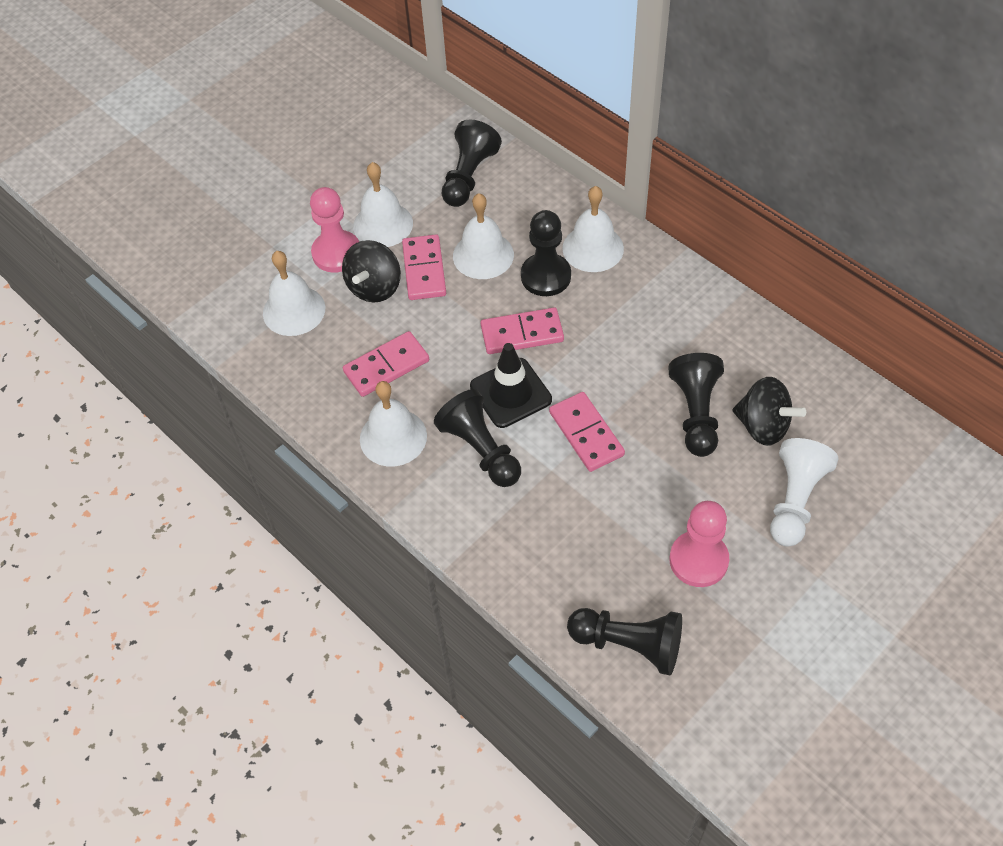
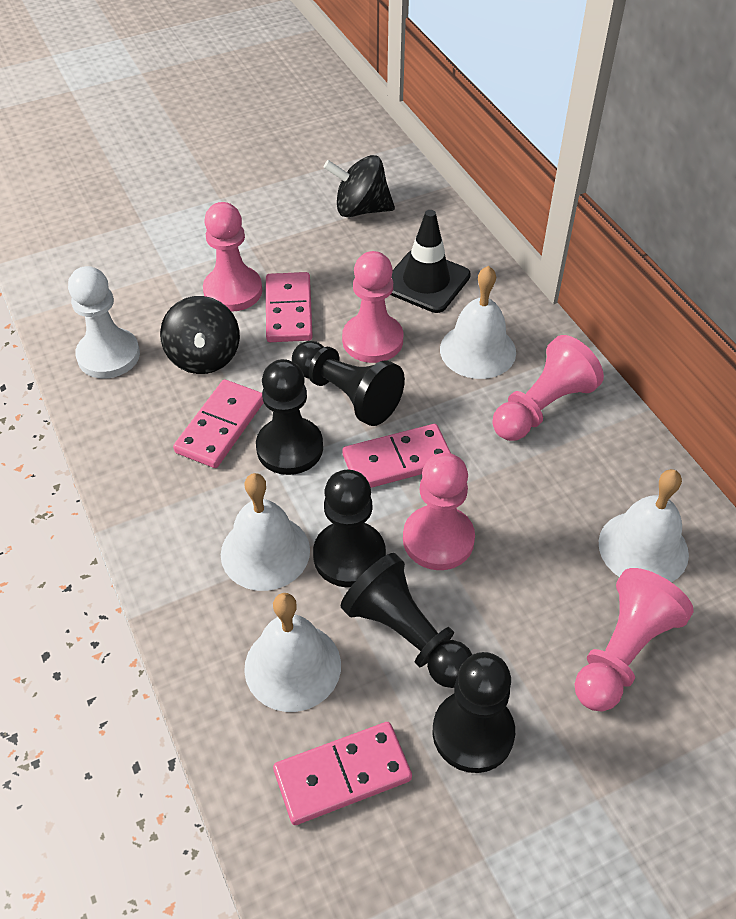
pink pawn: [310,187,359,273] [670,501,729,587] = 2 -> [203,202,262,312] [342,251,404,363] [403,453,475,570] [492,335,604,441] [574,568,694,712] = 5
white bell: [263,251,325,336] [353,162,413,247] [360,381,427,466] [453,193,514,279] [562,186,624,272] = 5 -> [221,473,310,591] [244,593,341,712] [440,266,516,379] [599,469,689,582] = 4

